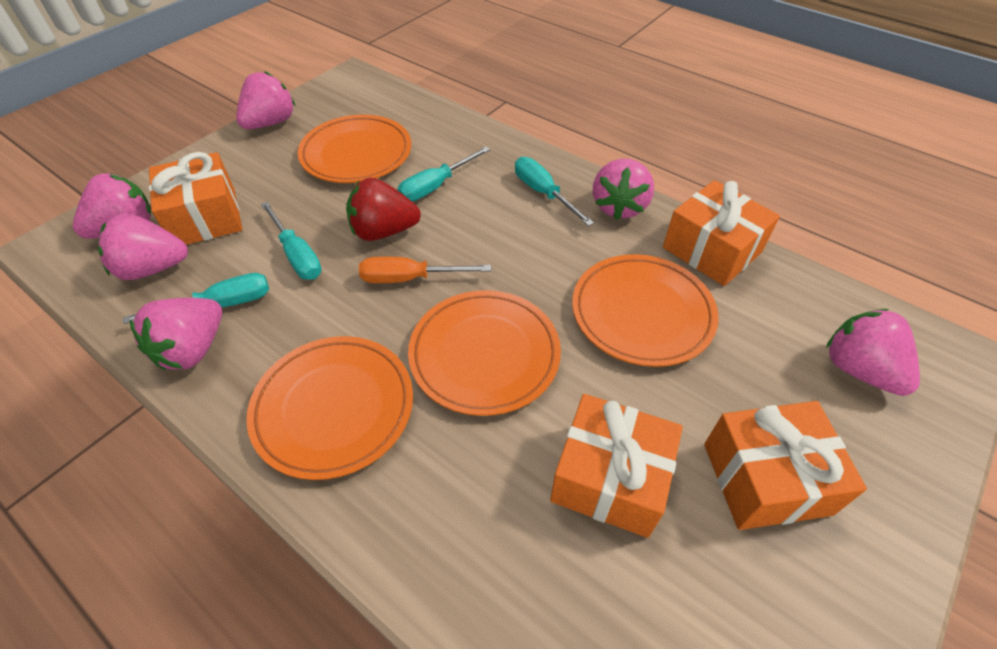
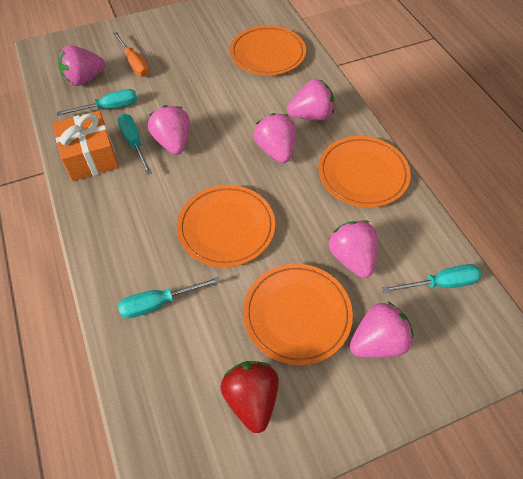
orange gift: [149,152,243,245] [550,394,683,538] [663,180,780,286] [704,401,867,530] = 4 -> [53,111,119,181] = 1

